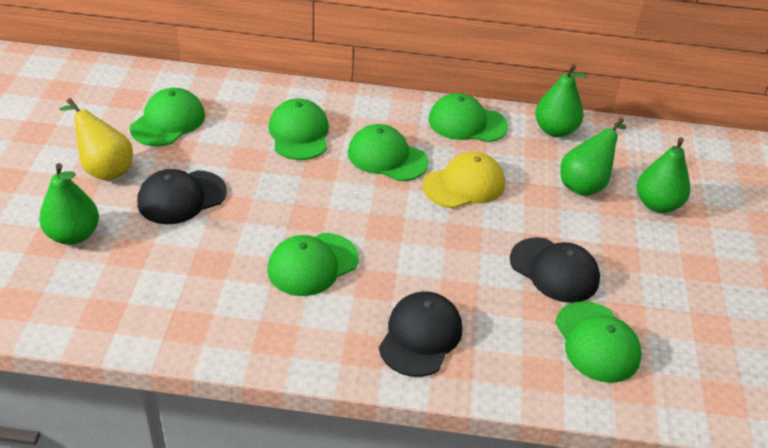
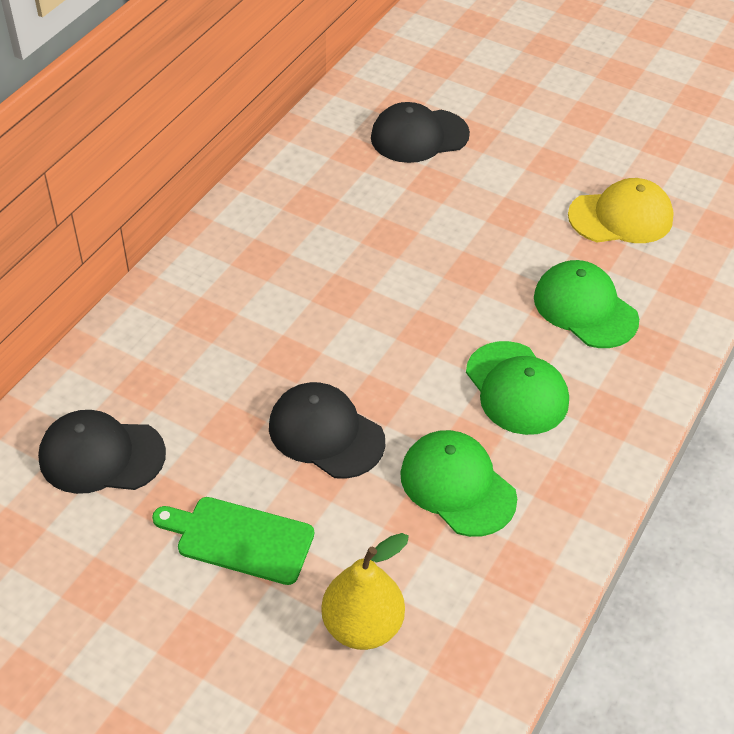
green cap: [130,88,205,146] [267,233,359,296] [268,99,329,160] [348,124,429,181] [428,93,508,142] [555,301,642,383] = 6 -> [400,430,517,537] [466,341,569,435] [534,260,639,348] = 3
green cutting board: none = 0 -> [152,497,314,585] = 1
green pear: [39,163,99,245] [535,64,588,137] [560,118,626,196] [637,138,690,213] = 4 -> none = 0

